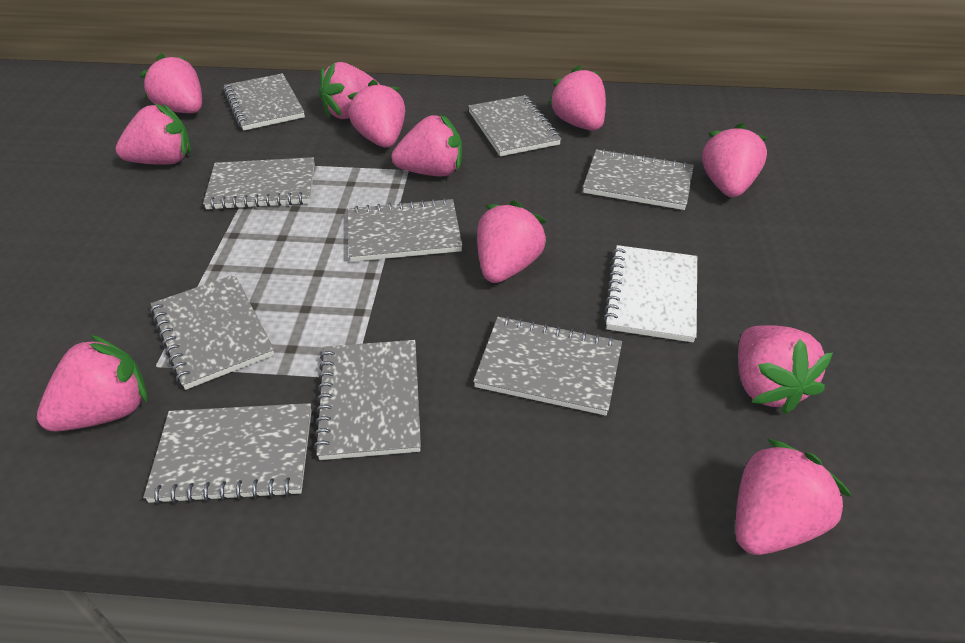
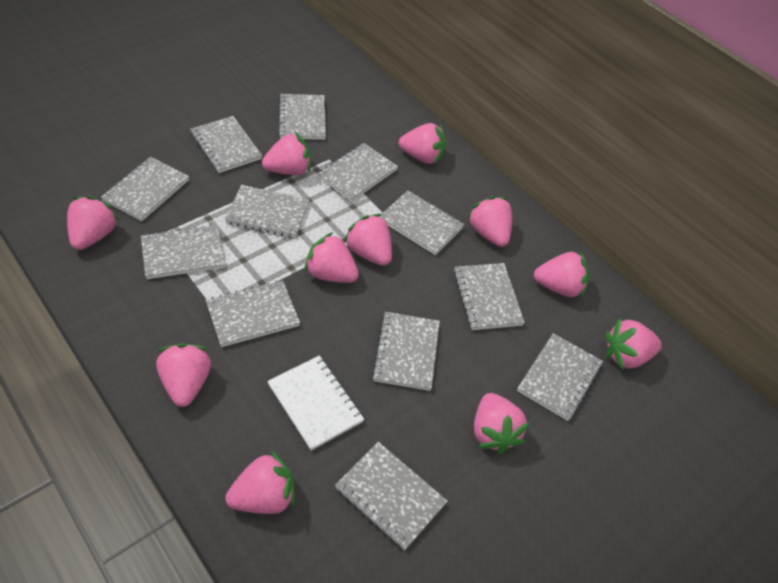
grey notebook: [143,403,312,505] [150,274,275,390] [203,157,315,210] [223,73,305,131] [313,340,421,460] [348,198,462,262] [468,95,561,157] [473,316,622,416] [583,149,694,210] = 9 -> [101,157,189,221] [141,225,225,279] [190,116,262,173] [206,281,300,347] [225,185,309,238] [278,94,326,140] [317,143,398,202] [335,442,448,550] [372,312,440,391] [379,191,464,255] [454,263,525,330] [517,333,603,421] = 12

